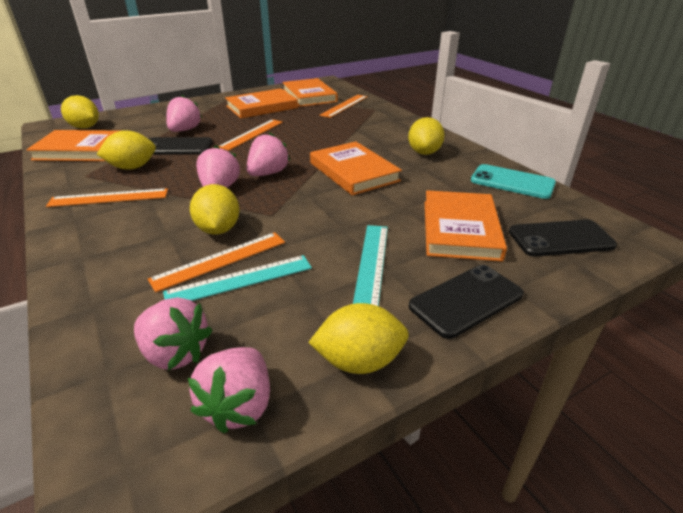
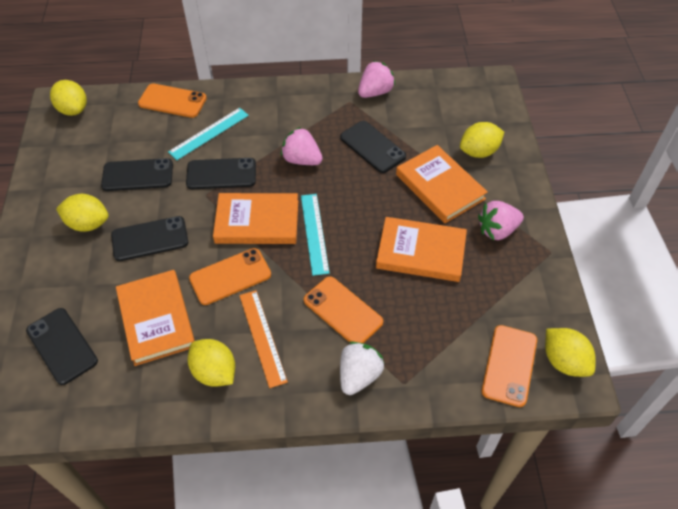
black phone: [149,137,213,155] [409,265,524,339] [509,219,617,257] = 3 -> [26,308,98,385] [101,158,173,191] [111,216,188,261] [186,158,256,189] [340,121,406,173] = 5
orange book: [26,130,120,161] [225,88,298,118] [282,78,338,107] [310,141,402,196] [425,190,507,262] = 5 -> [116,270,195,366] [213,193,298,244] [376,217,467,282] [396,145,488,223] = 4
orange phone: none = 0 -> [138,83,207,118] [189,248,271,305] [304,276,383,343] [482,325,537,407] = 4
orange ruler: [46,188,168,207] [148,232,285,292] [218,119,283,151] [319,95,368,118] = 4 -> [239,290,288,388] = 1
pink strawberry: [134,297,213,370] [166,95,202,132] [188,347,270,433] [196,145,240,188] [247,133,290,176] = 5 -> [281,127,323,165] [358,61,395,98] [478,201,524,240] = 3
turquoise phone: [471,164,556,199] = 1 -> none = 0
white strawberry: none = 0 -> [340,342,385,395] = 1

